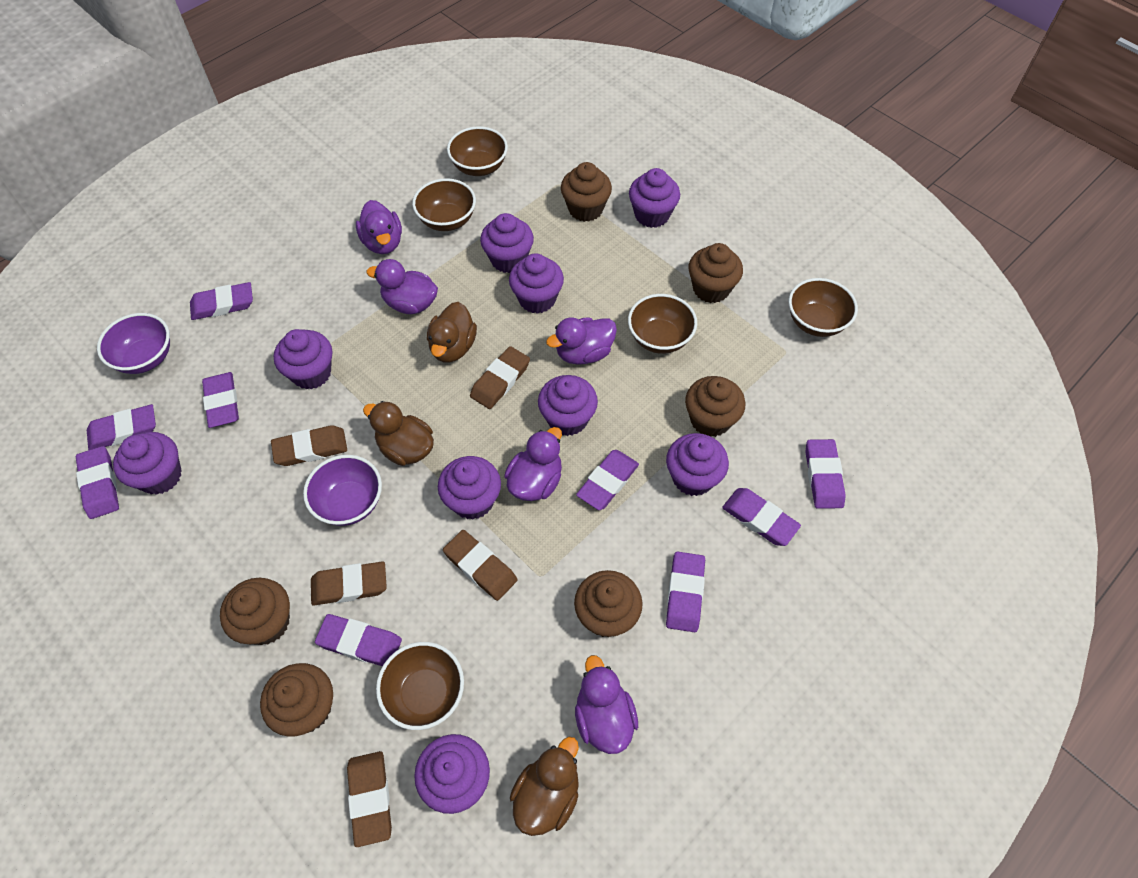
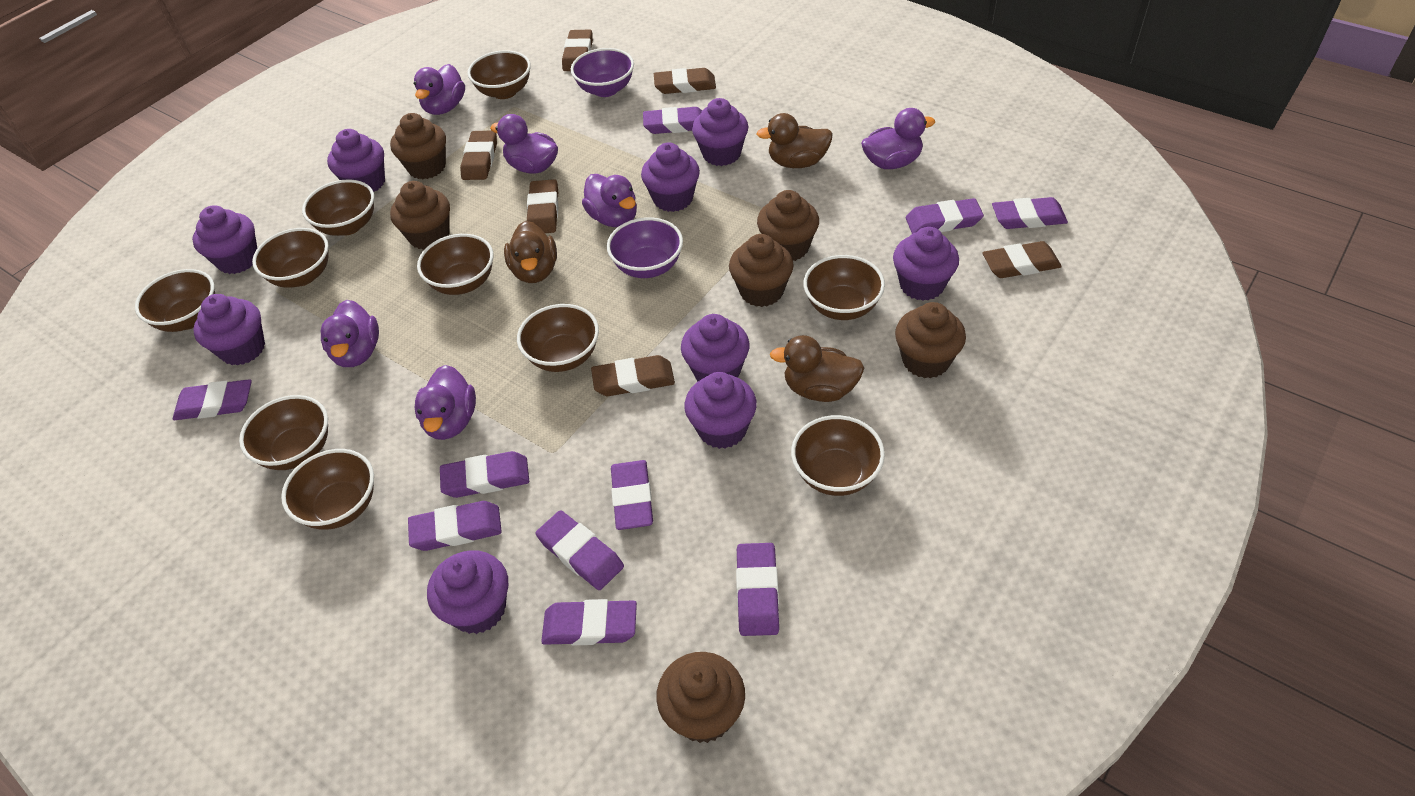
brown bowl: [376,642,464,730] [412,178,476,231] [447,126,508,176] [628,294,697,354] [789,278,858,337] = 5 -> [135,269,215,332] [239,395,328,470] [252,228,329,288] [281,449,374,530] [302,179,374,236] [417,234,494,295] [468,50,531,99] [517,304,599,372] [791,415,885,496] [803,255,885,320] = 10
brown eraser: [271,425,347,466] [311,561,387,606] [347,751,392,847] [443,530,517,601] [470,346,530,409] = 5 -> [460,131,497,180] [527,179,559,233] [562,30,593,71] [591,355,675,396] [654,68,716,94] [982,241,1062,278] = 6
purple duck: [356,200,402,254] [366,259,438,314] [504,427,562,501] [546,318,617,365] [575,655,638,754] = 5 -> [320,300,379,367] [414,64,465,115] [415,365,476,440] [490,114,558,173] [582,174,637,227] [861,108,935,169] = 6
purple eraser: [76,446,119,519] [87,404,156,450] [190,282,253,320] [202,372,239,428] [315,614,402,666] [576,450,639,510] [666,552,705,632] [722,488,801,546] [805,439,846,509] = 9 -> [173,379,252,420] [408,501,502,551] [440,451,529,498] [536,510,624,590] [541,599,637,645] [611,460,653,530] [643,107,702,134] [736,543,779,636] [906,198,984,234] [992,197,1068,229] = 10

